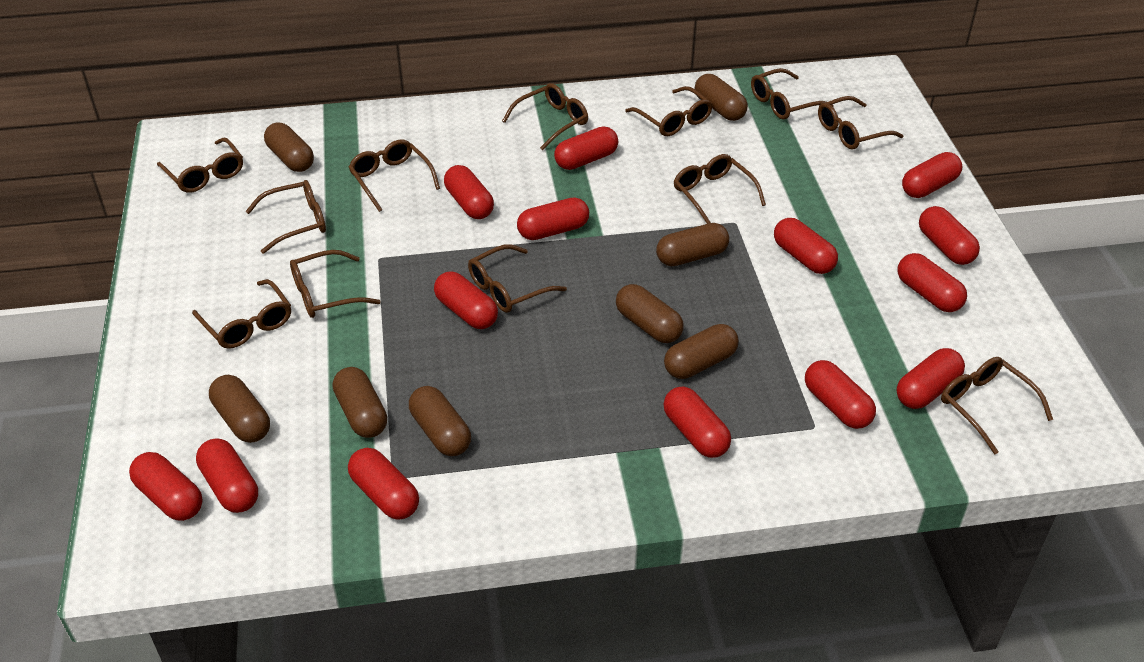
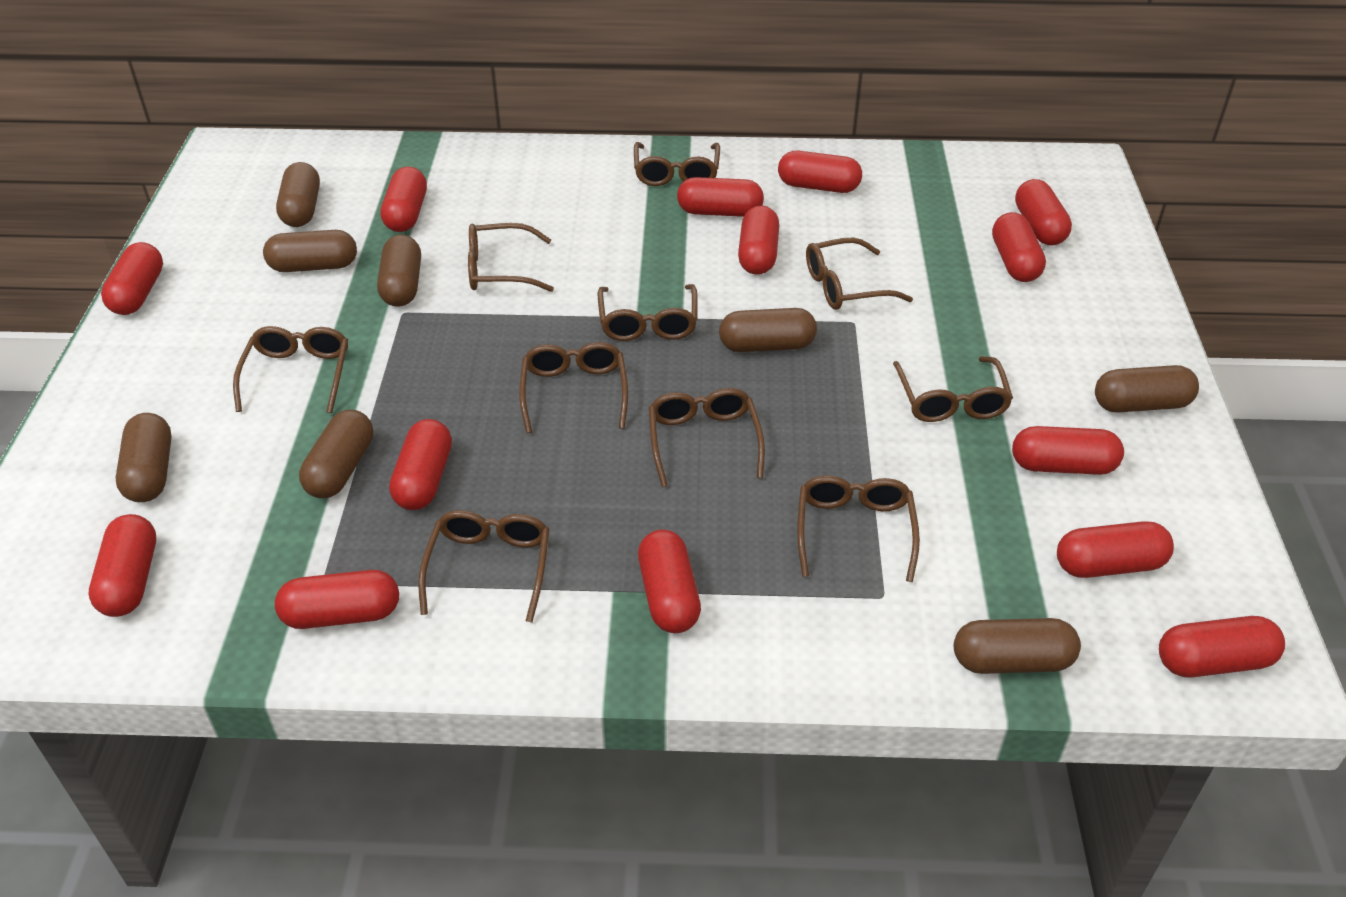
brown glasses: [157,138,243,193] [192,279,291,349] [246,180,326,254] [290,250,381,318] [348,139,440,212] [468,244,567,313] [502,83,588,150] [625,86,713,136] [674,154,766,224] [751,68,834,120] [818,96,904,150] [941,357,1053,454] = 12 -> [233,326,348,413] [418,510,549,623] [468,223,554,292] [519,342,628,434] [598,284,698,341] [634,142,720,186] [649,388,765,487] [797,476,920,582] [806,237,913,310] [893,356,1013,422] = 10

